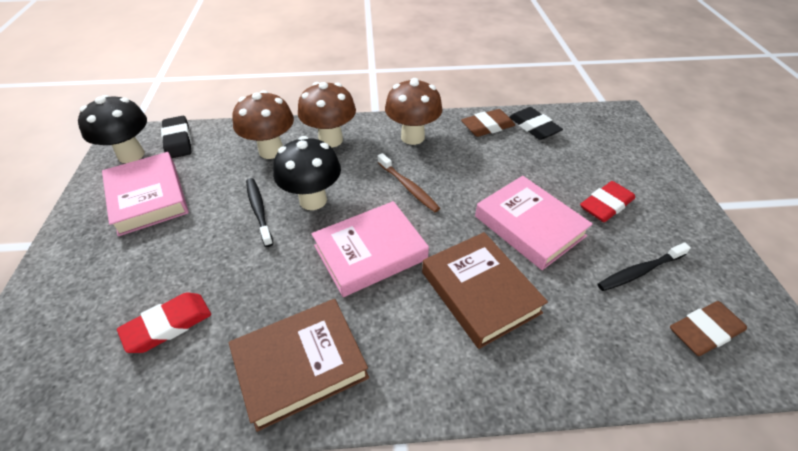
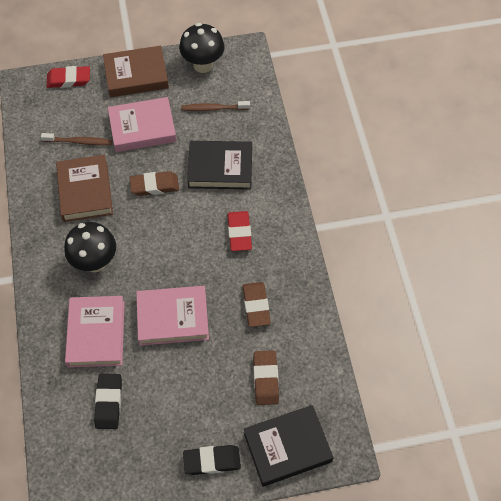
black book: none = 0 -> [187,141,252,189] [244,405,334,487] = 2
black toothbrush: [246,178,273,247] [598,242,691,291] = 2 -> none = 0
brown eraser: [461,109,515,137] [670,301,747,356] = 2 -> [130,171,179,196] [242,282,271,327] [253,350,279,405] = 3
brown mushroom: [232,90,294,159] [298,82,356,148] [385,78,443,145] = 3 -> none = 0
brown toothbrush: [377,153,440,212] = 1 -> [41,133,112,145] [181,101,250,111] = 2

